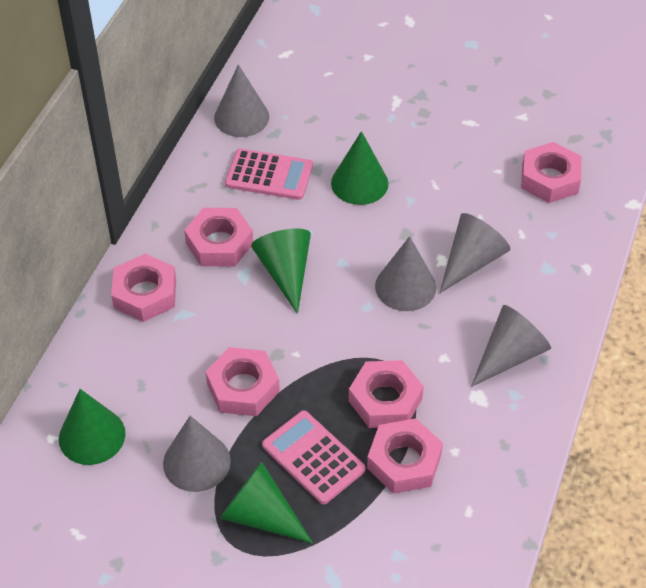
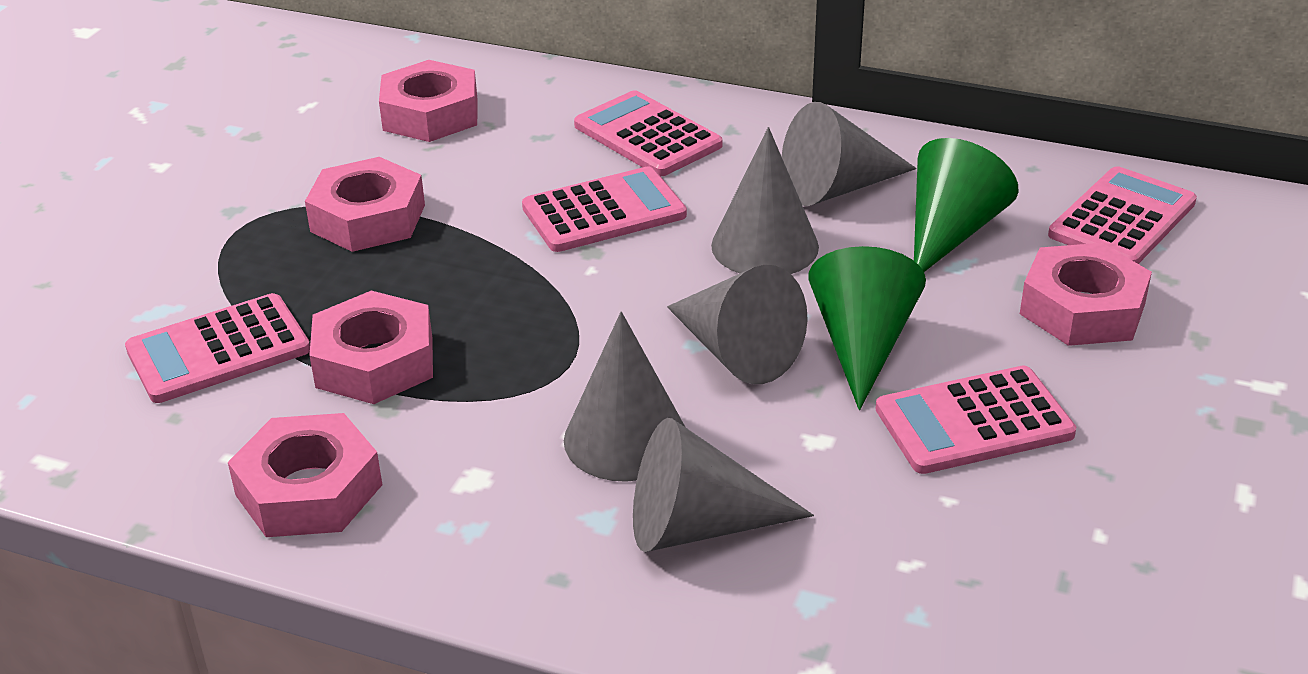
green cone: [59,389,126,465] [220,462,313,544] [251,229,311,314] [331,131,389,205] = 4 -> [808,246,926,410] [914,138,1018,272] = 2
pink calculator: [225,148,313,200] [262,410,366,504] = 2 -> [125,293,310,403] [522,166,687,252] [574,90,722,176] [876,366,1076,474] [1048,166,1197,264] = 5
pink nut: [111,254,176,322] [184,208,253,266] [206,347,280,416] [349,360,424,428] [367,418,443,494] [521,142,582,203] = 6 -> [228,413,382,537] [305,157,425,252] [309,291,433,404] [379,60,477,142] [1020,243,1152,346] = 5

